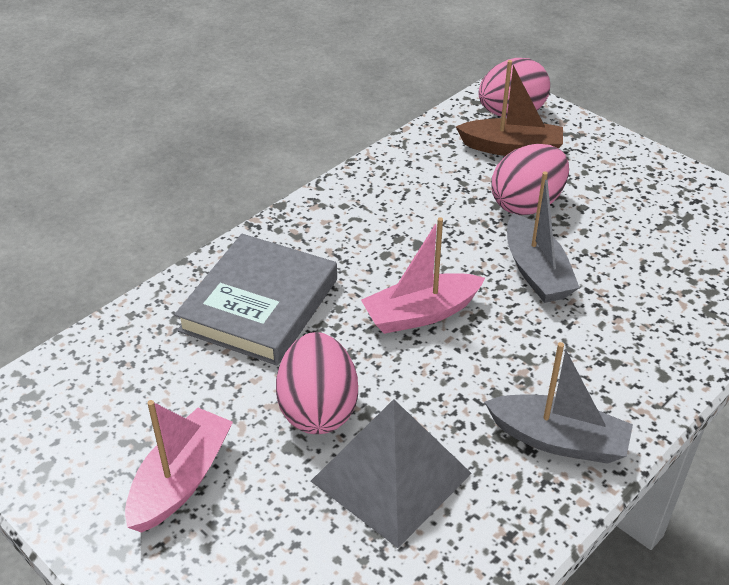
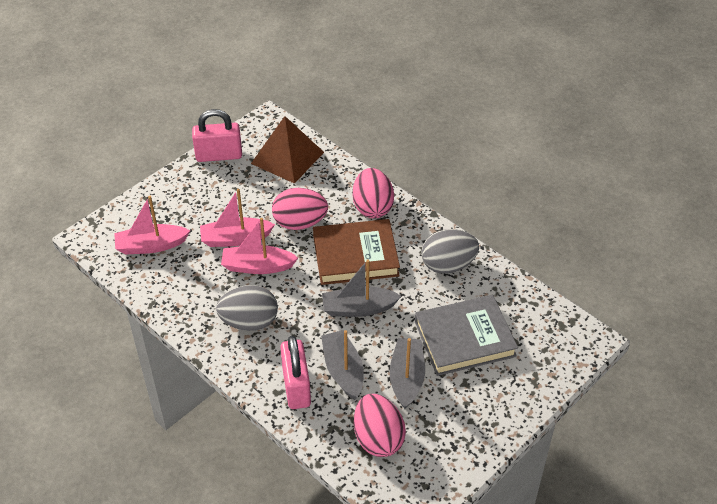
brown boat: [456,60,563,156] = 1 -> none = 0
brown book: none = 0 -> [313,219,400,285] = 1
brown pyramid: none = 0 -> [251,116,324,184] = 1
grey boat: [485,342,633,464] [507,172,580,303] = 2 -> [321,330,364,400] [322,259,401,317] [389,338,425,409] = 3
grey egg: none = 0 -> [216,285,278,331] [421,229,479,274] = 2
grey pyramid: [311,399,472,548] = 1 -> none = 0
pink boat: [125,400,233,533] [361,217,485,334] = 2 -> [114,196,190,255] [200,189,275,247] [221,218,298,274] = 3
pink padlock: none = 0 -> [192,109,242,162] [280,336,311,409] = 2

